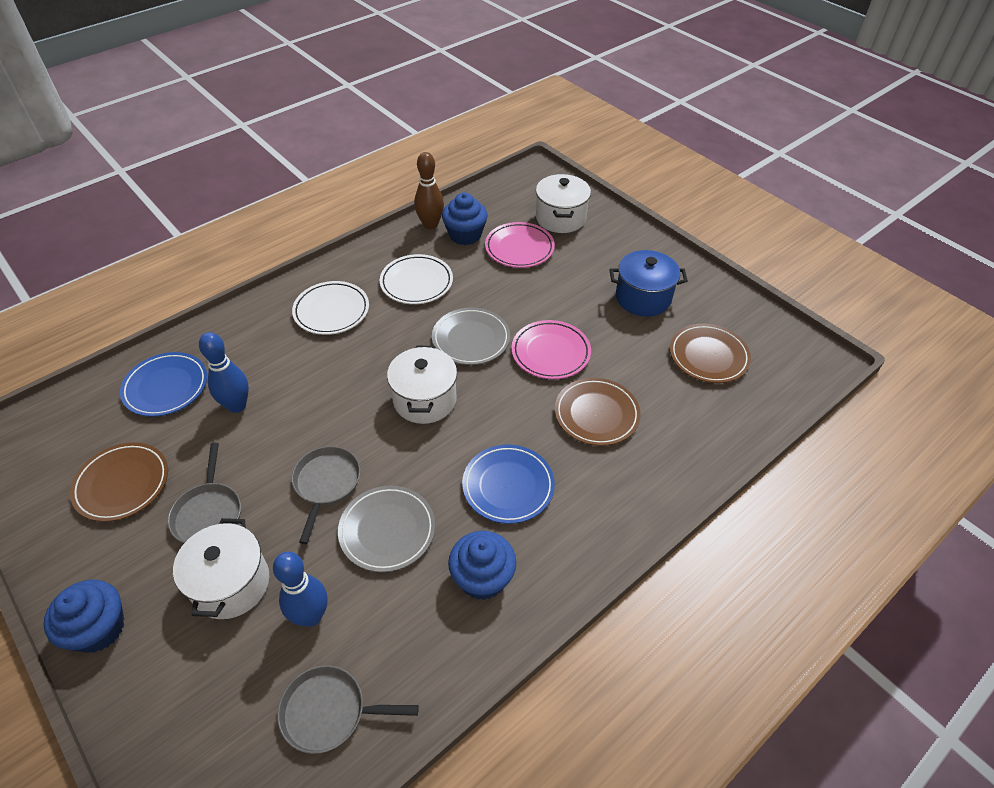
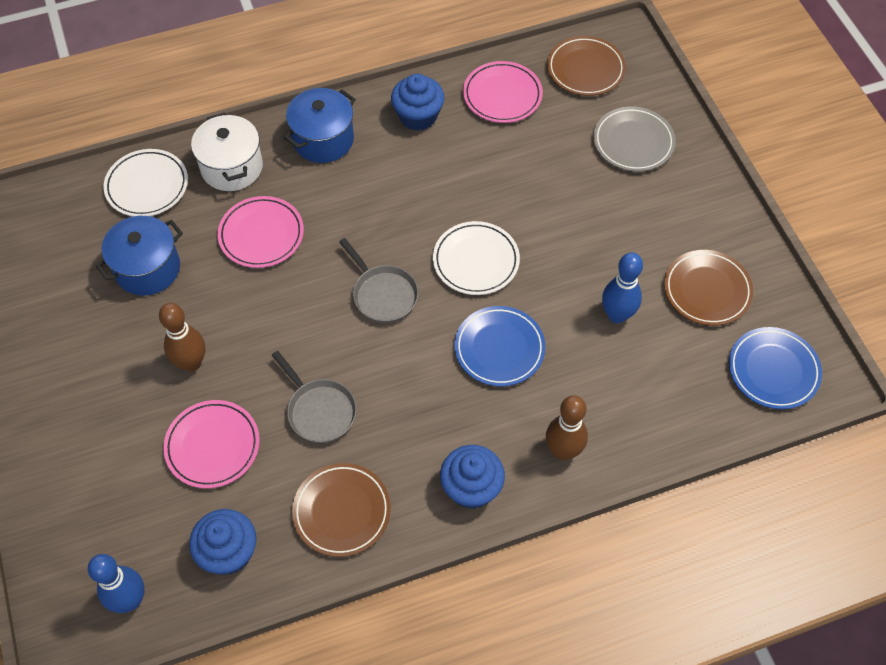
blue pot: [609,250,688,317] = 1 -> [96,216,183,296] [284,88,356,163] = 2
brown bowling pin: [414,152,444,230] = 1 -> [159,303,205,372] [546,395,588,460] = 2
grey pan: [168,443,241,543] [277,665,419,754] [292,446,360,544] = 3 -> [272,351,357,443] [339,238,418,323] = 2
grey plate: [338,486,435,572] [432,307,510,365] = 2 -> [594,106,676,172] = 1
pink plate: [485,222,555,268] [511,320,591,379] = 2 -> [163,400,260,488] [218,196,304,268] [463,61,543,123] = 3
white pot: [173,518,269,619] [387,346,457,424] [536,174,591,233] = 3 -> [191,113,263,191] = 1

